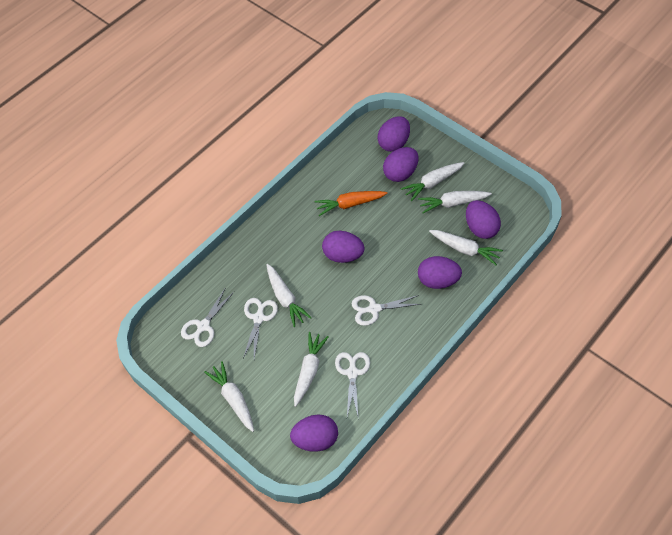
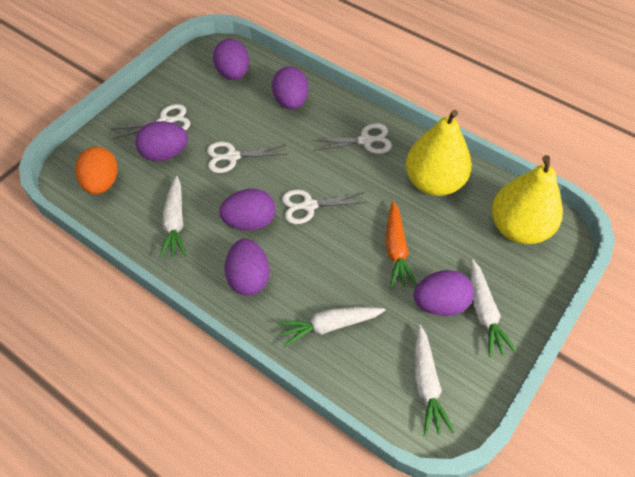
orange egg: none = 0 -> [75,147,118,194] = 1
white carrot: [204,361,254,432] [266,264,312,327] [294,332,329,407] [401,162,465,201] [418,191,492,213] [429,230,503,265] = 6 -> [159,176,186,258] [277,307,386,347] [415,325,454,436] [470,259,517,357] = 4
yellow pear: none = 0 -> [406,110,472,196] [492,155,563,244] = 2

